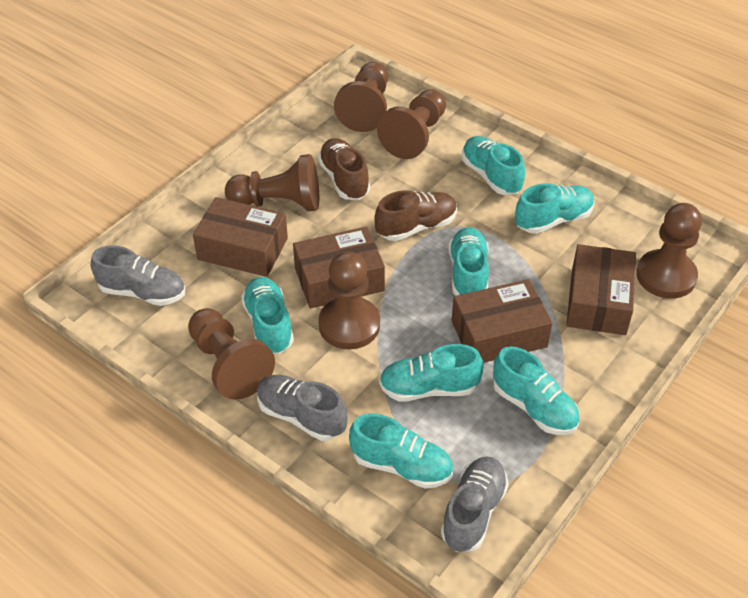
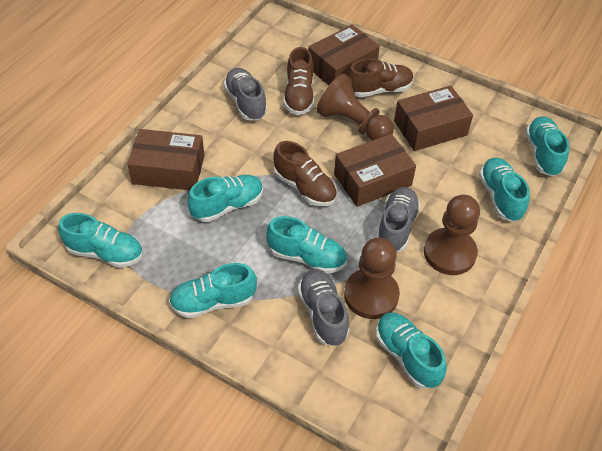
brown pawn: [188,308,275,400] [225,154,319,211] [318,252,380,349] [334,62,388,132] [377,89,446,159] [636,203,702,299] = 6 -> [317,74,394,140] [344,237,400,319] [424,195,480,275] = 3
brown shoe: [318,138,370,200] [374,190,457,241] = 2 -> [273,141,337,206] [283,47,315,115] [347,58,414,97] = 3

